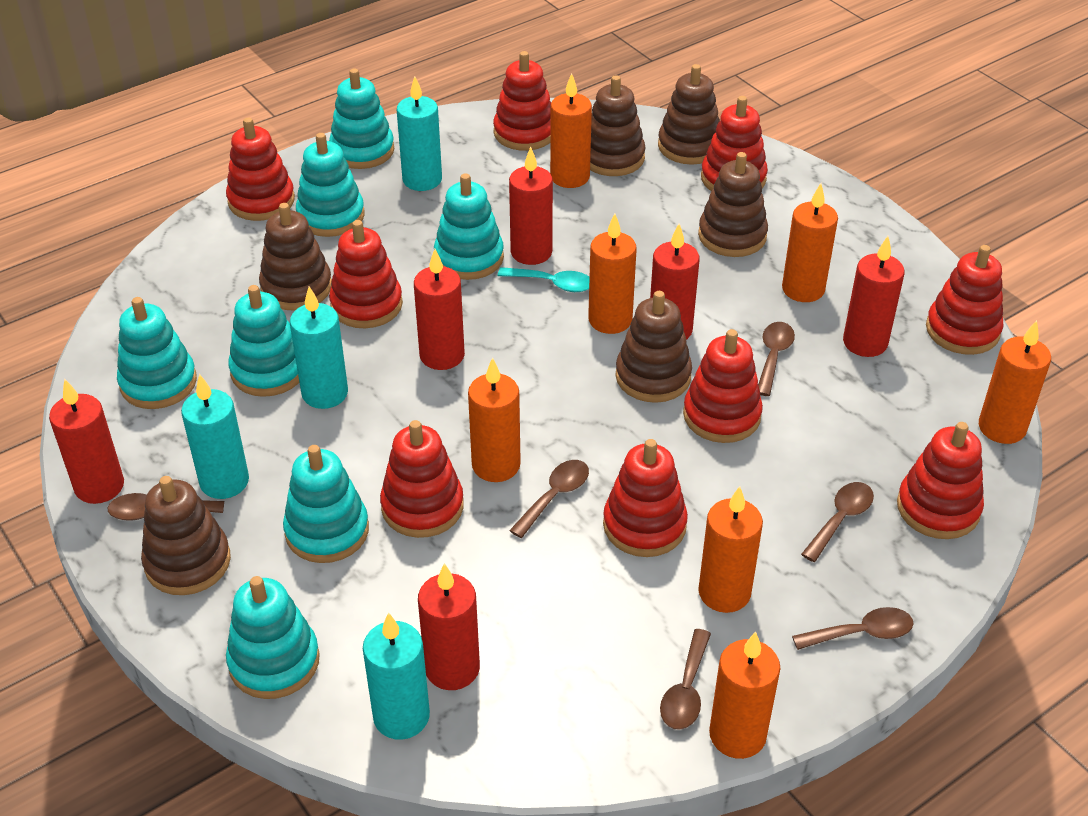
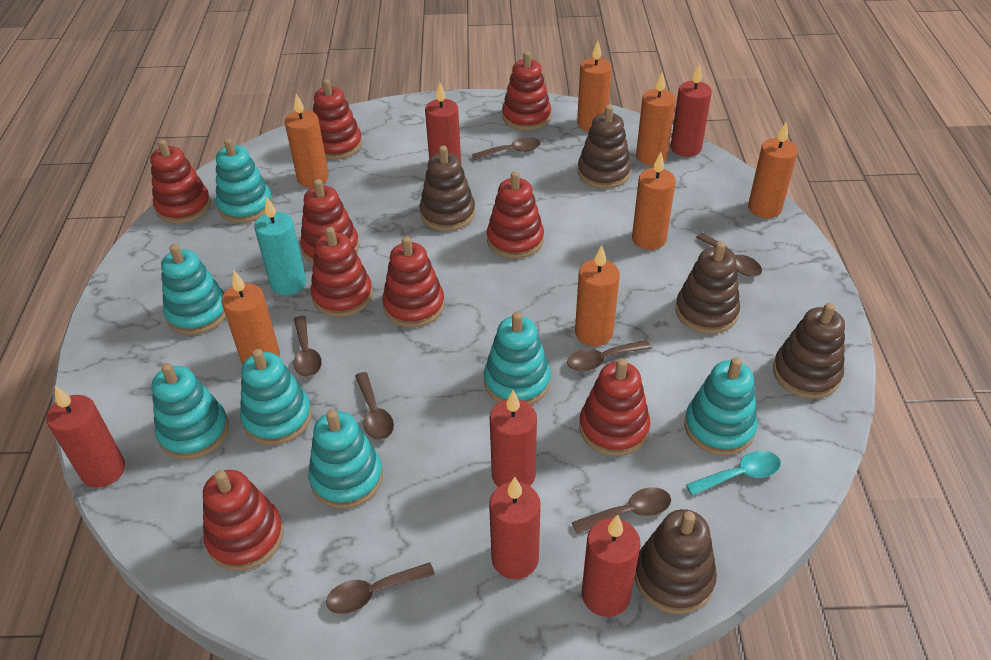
brown spoon: [108,493,224,521] [509,460,589,538] [660,629,711,730] [758,322,795,396] [792,607,914,650] [801,482,874,562] = 6 -> [294,316,322,377] [326,562,435,614] [355,372,394,440] [472,137,541,160] [567,340,651,371] [572,487,671,534] [696,233,762,277] = 7
brown stacking toy: [141,476,231,595] [259,203,332,310] [590,75,646,176] [615,291,692,403] [658,64,720,165] [698,152,768,257] = 6 -> [419,146,475,231] [578,105,631,189] [635,509,717,614] [675,241,740,334] [773,303,845,399] = 5
turquoise candle: [181,374,249,499] [290,286,348,409] [363,612,430,740] [397,76,442,191] = 4 -> [254,197,306,295] = 1

